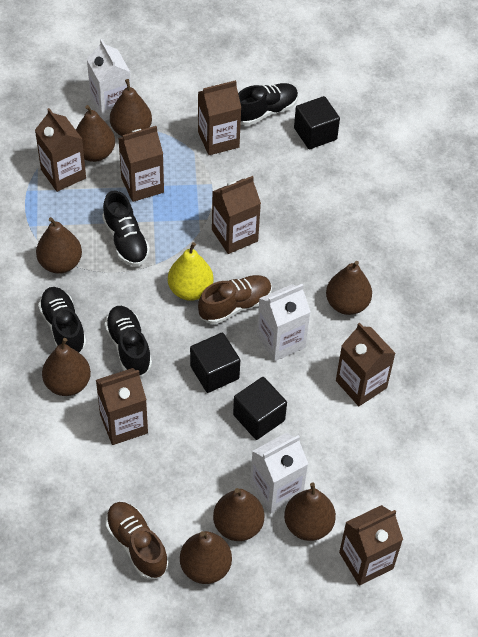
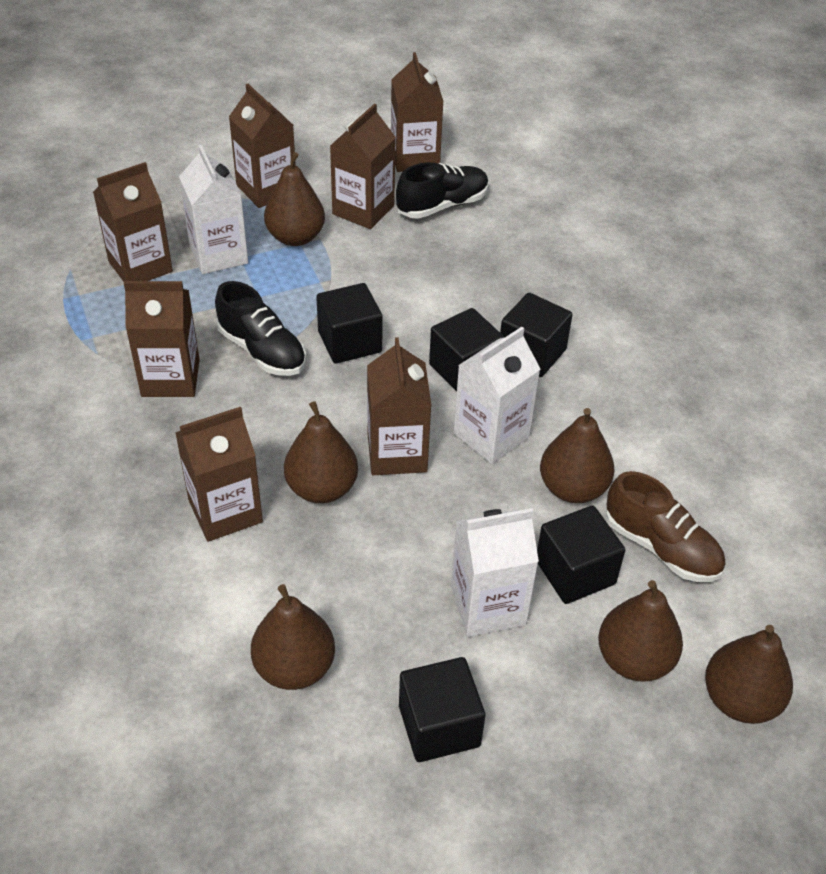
black cube: [190,333,240,393] [233,377,287,440] [294,96,340,149] = 3 -> [316,283,383,364] [399,657,486,762] [429,308,504,392] [500,293,573,377] [537,506,625,604] = 5
black shoe: [38,287,87,353] [102,191,150,266] [105,306,152,377] [238,83,298,126] = 4 -> [215,281,306,376] [396,162,489,219] = 2
brown pear: [36,217,82,274] [42,338,91,396] [76,105,115,162] [110,79,152,137] [180,531,232,584] [213,488,264,541] [284,482,336,541] [326,261,372,315] = 8 -> [251,584,335,690] [264,152,325,246] [284,401,358,503] [540,408,614,503] [598,580,683,682] [705,625,793,724] = 6
brown shoe: [106,502,169,580] [198,275,272,324] = 2 -> [606,471,725,582] = 1
yellow pear: [168,242,213,301] = 1 -> none = 0

